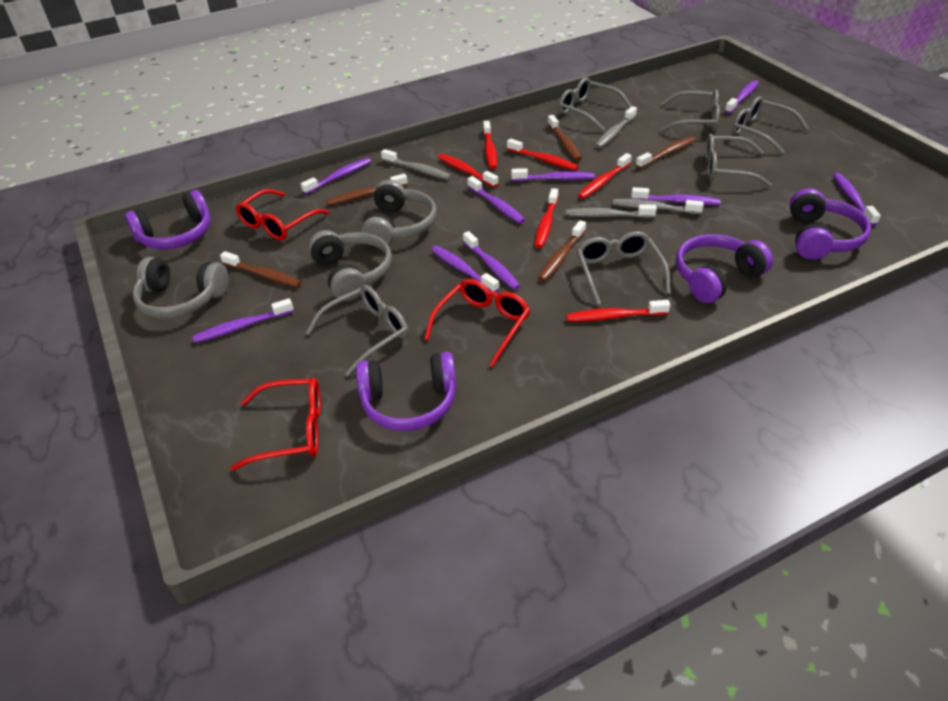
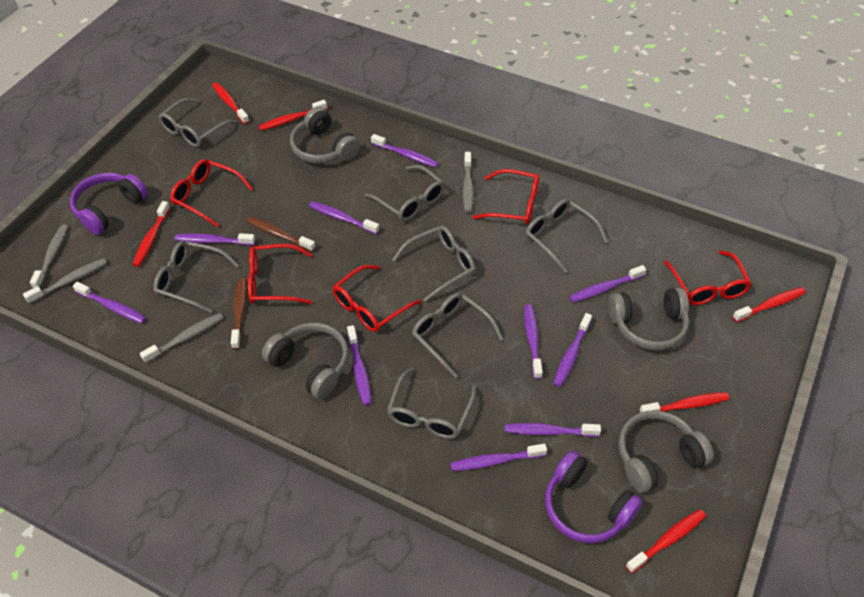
brown toothbrush: [220,251,302,288] [326,174,408,206] [538,220,586,281] [548,115,582,161] [636,136,696,169] = 5 -> [231,278,247,350] [246,217,316,252] = 2
grey glasses: [306,285,408,376] [558,78,631,131] [577,231,670,305] [660,90,720,132] [705,133,772,187] [732,96,809,154] = 6 -> [154,241,239,313] [159,98,237,147] [365,165,445,221] [387,368,477,439] [392,226,475,302] [412,293,503,378] [525,199,608,273] = 7
grey headphones: [133,257,228,319] [308,230,392,301] [361,180,437,247] = 3 -> [262,323,349,399] [290,107,360,164] [608,288,689,350] [618,410,714,493] = 4
purple headphones: [125,190,211,249] [356,352,456,431] [676,234,773,303] [790,188,871,260] = 4 -> [70,173,148,235] [545,451,643,543] = 2
purple toothbrush: [192,298,294,343] [301,158,371,194] [431,246,499,292] [463,231,520,290] [467,176,525,224] [511,168,595,181] [631,187,721,205] [725,80,759,114] [833,173,881,226] = 9 -> [73,282,146,323] [175,233,255,245] [309,201,380,234] [347,325,372,406] [371,134,438,168] [450,444,547,471] [505,423,601,437] [524,304,543,379] [553,313,592,387] [569,265,646,302] = 10
red glasses: [230,378,321,471] [236,189,329,240] [424,279,530,366] = 3 -> [170,159,253,227] [248,244,312,304] [333,265,421,332] [473,169,539,225] [664,250,752,305] = 5

